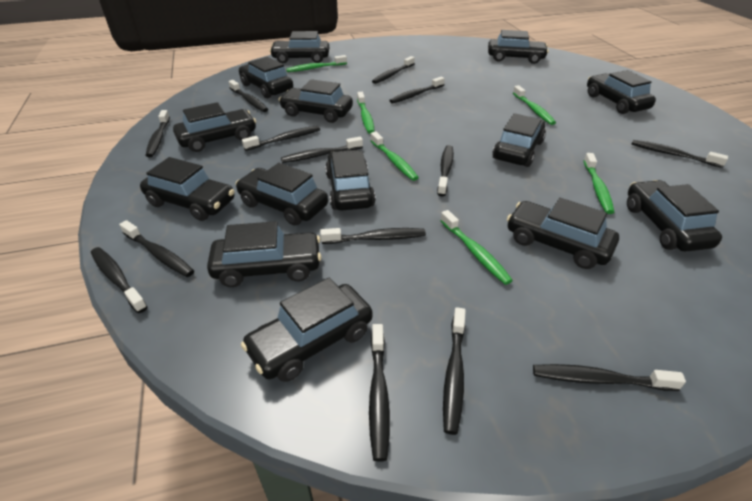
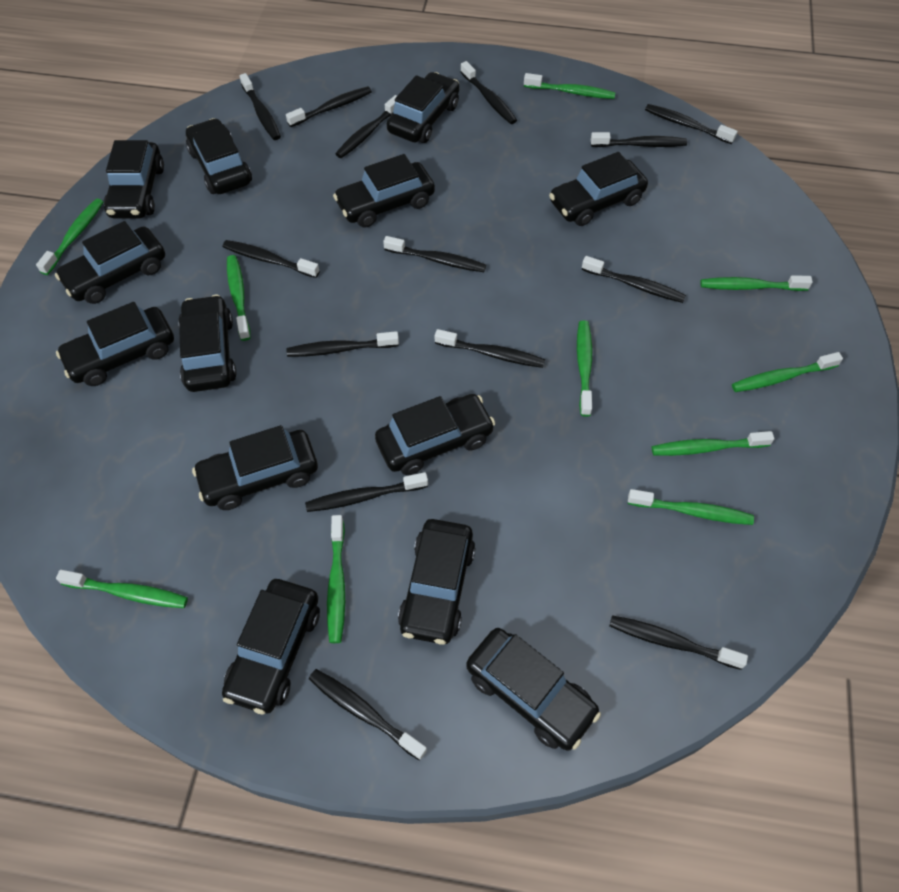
black car: [140,157,235,221] [173,102,256,152] [207,221,321,287] [235,163,328,226] [239,57,293,98] [241,278,372,382] [270,31,329,63] [279,79,353,123] [325,150,376,210] [488,30,549,64] [492,113,546,167] [507,198,619,269] [587,70,656,114] [627,180,722,252] = 14 -> [55,221,165,304] [56,302,174,386] [104,140,164,218] [178,294,236,392] [186,118,252,194] [192,425,318,510] [222,579,320,715] [333,154,435,228] [375,394,495,475] [387,72,460,143] [398,519,476,645] [466,628,601,751] [549,152,648,226] = 13
green toothbrush: [286,55,347,72] [357,92,375,134] [370,131,419,181] [440,210,513,285] [513,85,556,125] [584,153,614,214] = 6 -> [36,199,103,275] [56,570,188,608] [227,255,251,341] [327,515,345,643] [524,73,615,99] [577,320,592,417] [628,489,754,525] [652,431,774,456] [700,275,813,291] [732,352,843,392] = 10

